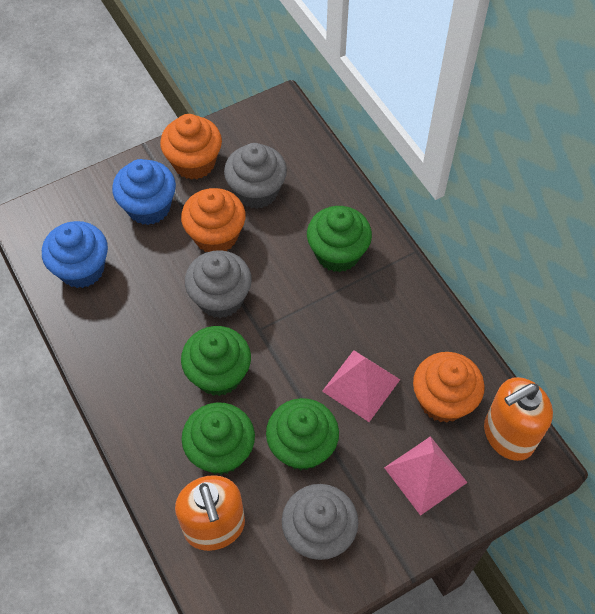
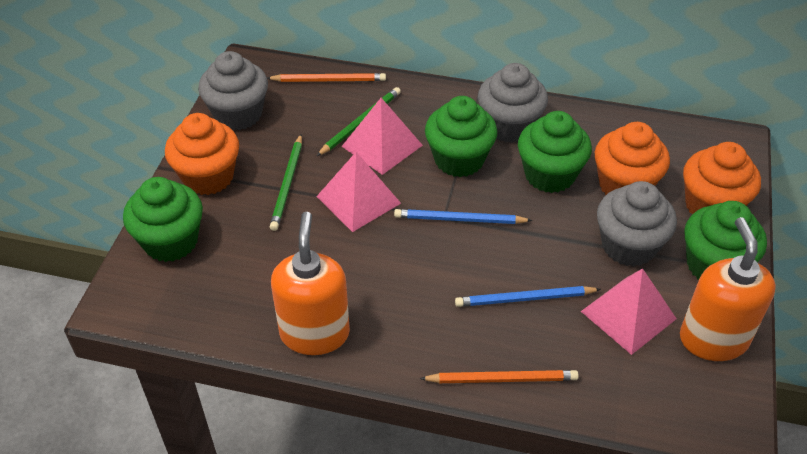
blue cupcake: [42,221,108,288] [112,159,176,225] = 2 -> none = 0
blue pencil: none = 0 -> [394,209,532,224] [455,286,601,307] = 2
green pencil: none = 0 -> [270,134,302,231] [317,87,401,156] = 2
orange pencil: none = 0 -> [267,73,386,82] [420,370,579,383] = 2
pink pyramid: [322,350,400,422] [384,436,468,516] = 2 -> [316,152,401,232] [342,98,423,175] [581,268,677,355] = 3

